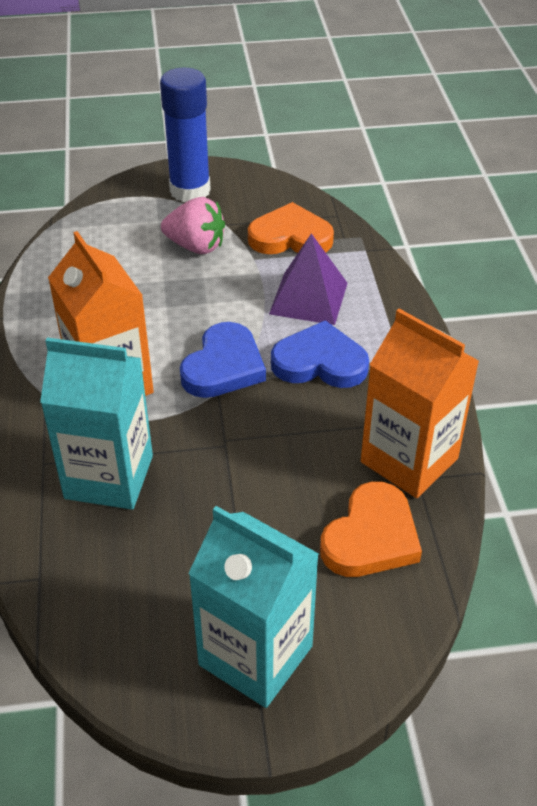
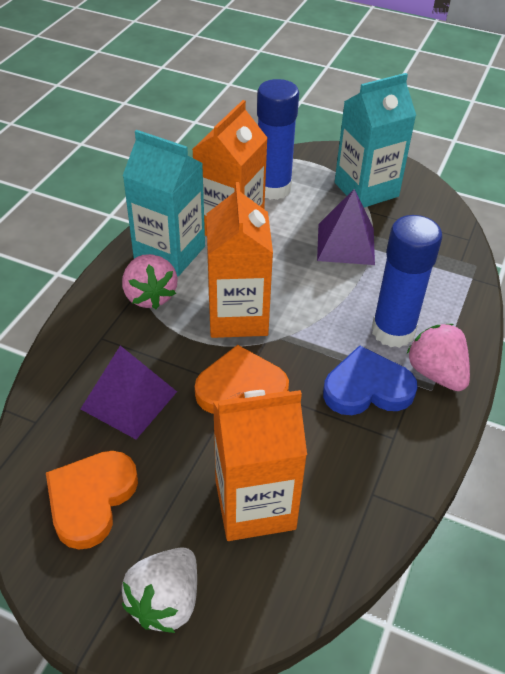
blue glue stick: [160,68,211,202] = 1 -> [257,79,299,200] [372,215,442,348] = 2
blue heart: [180,322,266,398] [271,320,369,388] = 2 -> [323,345,418,415] = 1
orange carton: [48,231,154,396] [361,309,479,498] = 2 -> [192,100,267,236] [206,182,273,338] [213,390,307,541] = 3
pink strawberry: [161,197,225,254] = 1 -> [122,254,178,309] [407,324,470,391] = 2
purple pyramid: [269,233,348,325] = 1 -> [81,346,177,439] [317,189,375,265] = 2
white strawberry: none = 0 -> [122,547,197,633] = 1

